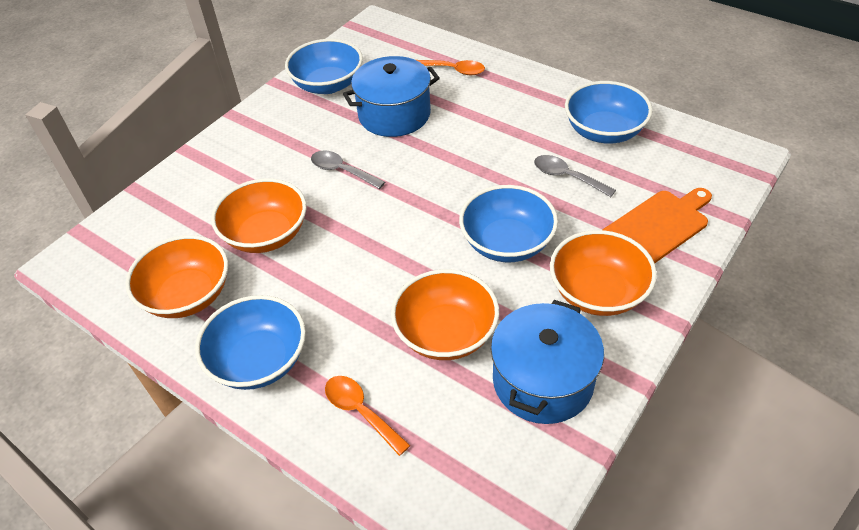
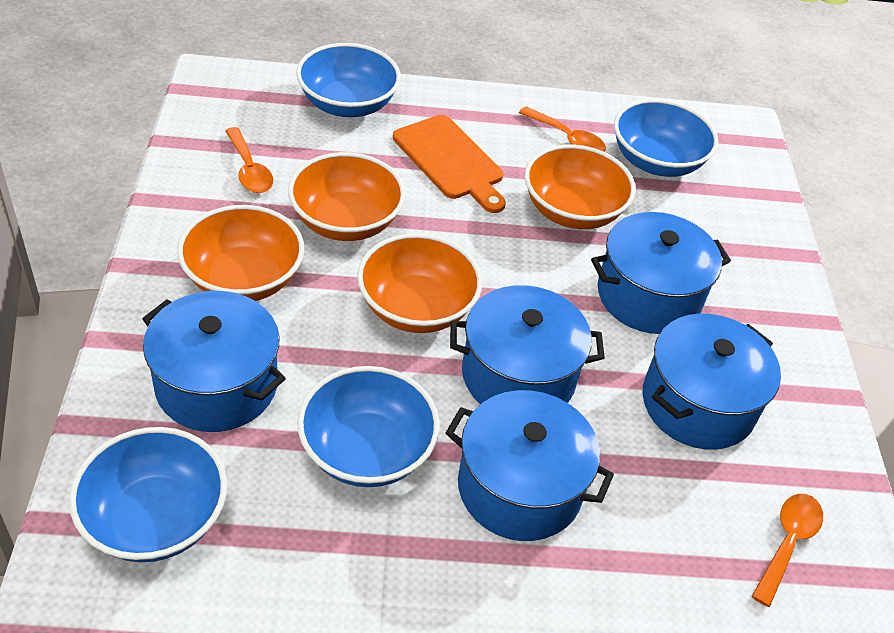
blue pot: [343,56,440,137] [491,300,604,424] = 2 -> [142,291,286,432] [446,390,614,541] [450,285,605,404] [591,212,731,334] [642,314,781,450] = 5
grey spoon: [311,150,385,189] [534,155,616,197] = 2 -> none = 0
orange spoon: [325,376,411,456] [417,60,485,75] = 2 -> [225,127,273,193] [519,107,606,152] [752,494,823,607] = 3

